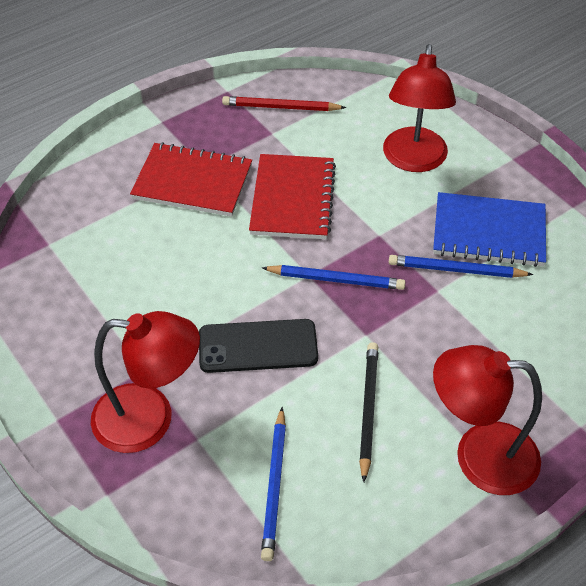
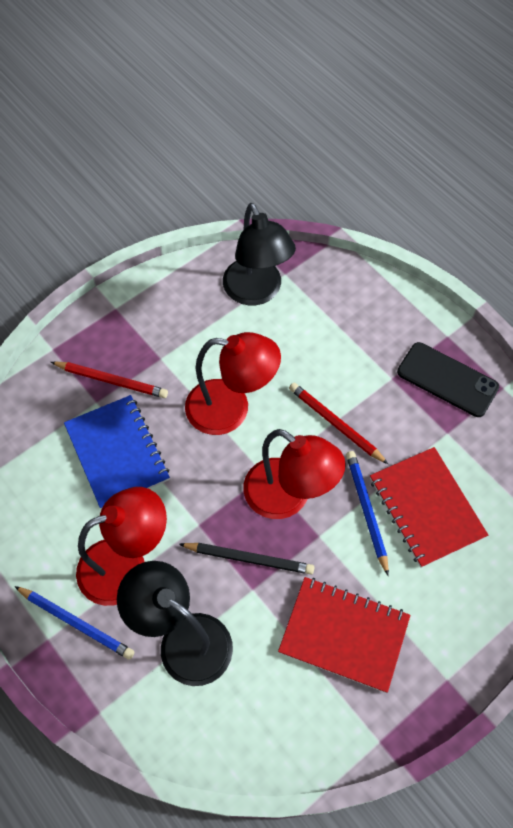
black lamp: none = 0 -> [117,561,233,686] [223,203,296,305] = 2
blue pencil: [261,407,286,561] [262,265,405,290] [389,255,533,278] = 3 -> [14,586,134,660] [346,451,389,576] = 2
red pencil: [222,96,346,111] = 1 -> [51,362,168,398] [289,383,388,464] = 2

